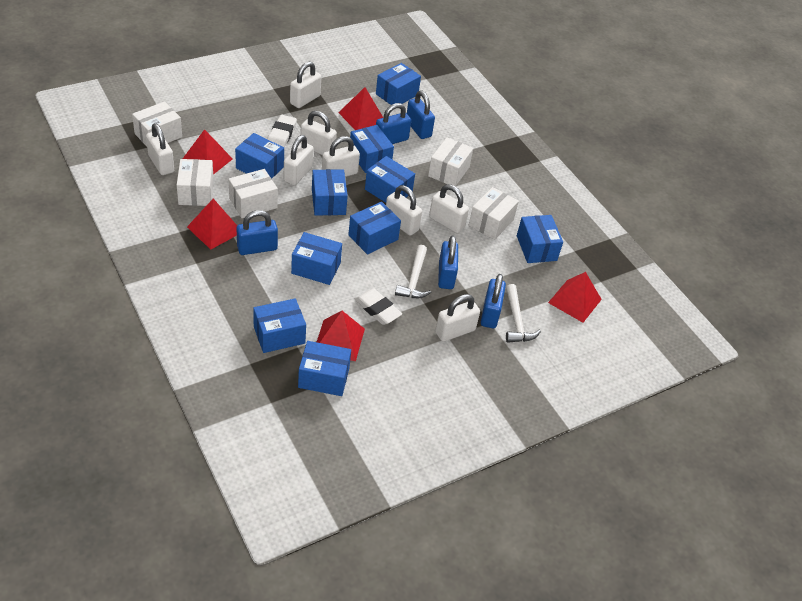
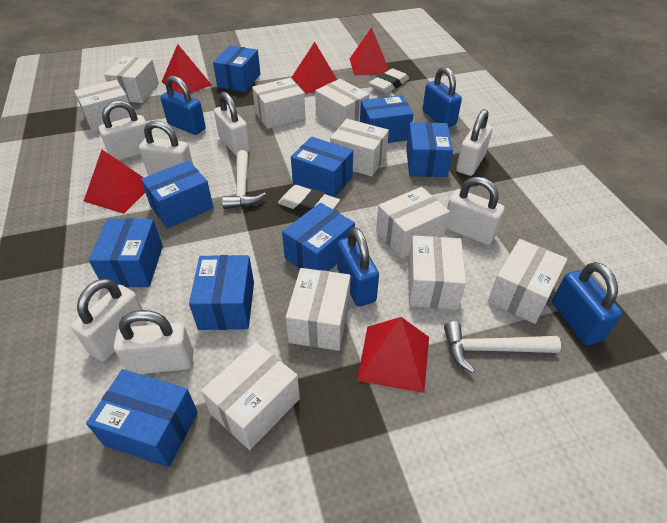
blue box: [235,133,284,178] [253,298,306,353] [291,232,342,285] [298,341,351,396] [312,169,348,216] [348,202,401,255] [350,125,394,173] [365,156,415,203] [376,63,421,105] [517,215,563,263] = 10 -> [86,369,198,467] [89,218,163,287] [141,160,214,228] [189,255,254,330] [213,45,260,92] [282,203,355,271] [291,137,353,197] [360,95,414,143] [406,122,453,177] = 9
blue padlock: [236,210,278,255] [376,103,411,144] [407,90,435,139] [438,235,458,289] [481,274,506,329] = 5 -> [160,75,206,135] [337,227,379,307] [422,67,462,128] [552,262,622,345] = 4
white box: [132,102,182,146] [177,159,214,206] [229,169,278,218] [428,138,473,186] [469,187,519,240] = 5 -> [74,80,130,132] [104,56,159,103] [201,342,300,450] [252,78,305,129] [286,268,351,351] [315,79,369,129] [330,119,389,177] [376,187,450,258] [408,236,466,310] [488,239,567,324] = 10
white padlock: [146,123,174,175] [283,135,314,185] [290,62,321,108] [300,111,337,155] [322,136,360,177] [386,185,422,236] [429,184,469,233] [435,294,480,342] = 8 -> [71,278,146,362] [99,100,147,161] [114,310,194,374] [139,121,194,175] [214,91,250,155] [446,177,505,245] [456,109,493,176] = 7

